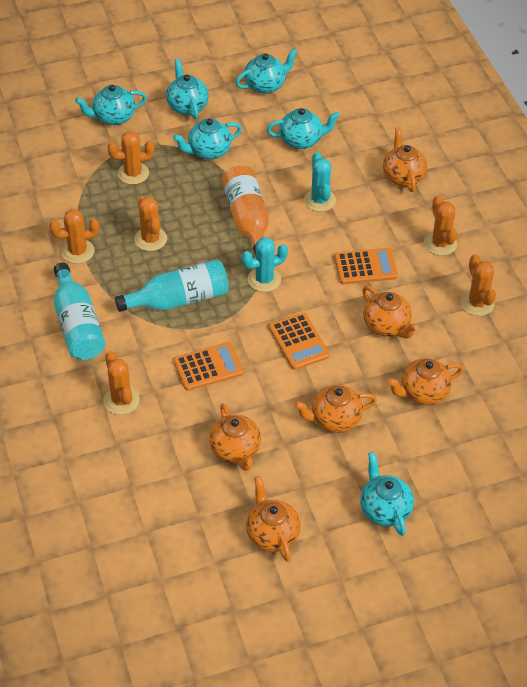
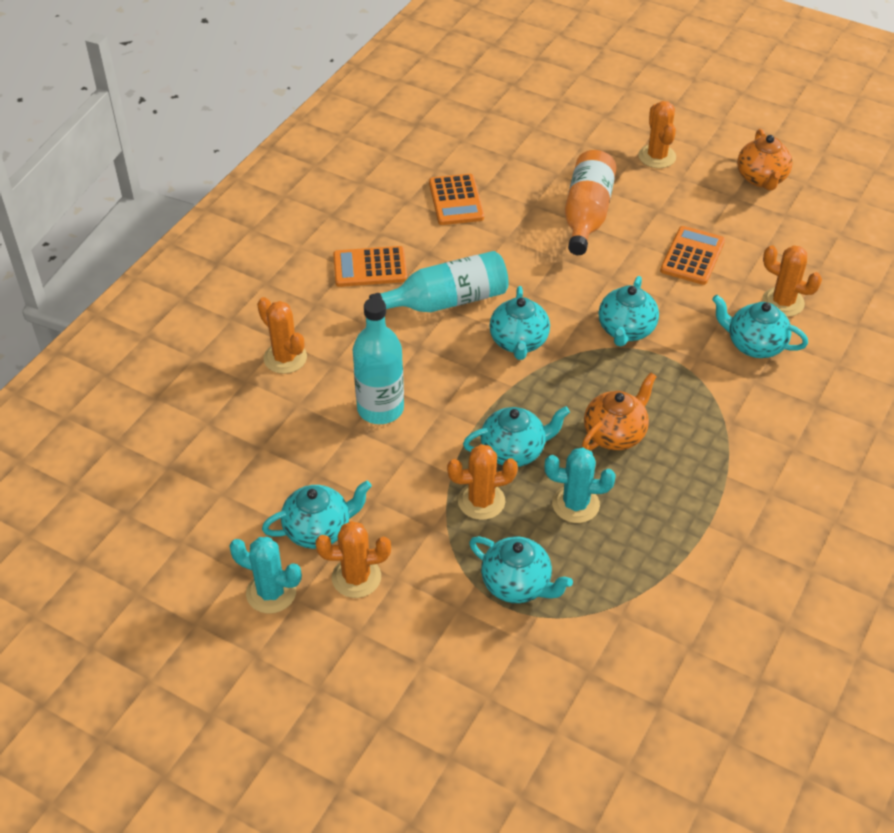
orange cactus: [49,209,99,264] [103,351,140,415] [107,131,155,185] [134,196,167,251] [424,195,457,256] [461,254,496,316] = 6 -> [257,297,307,374] [315,521,391,598] [447,444,518,520] [638,101,676,168] [762,245,822,317] = 5
orange teapot: [209,403,261,471] [246,476,301,562] [294,385,377,433] [362,286,419,338] [383,127,427,192] [387,358,463,405] = 6 -> [582,373,657,450] [737,129,793,190] = 2

